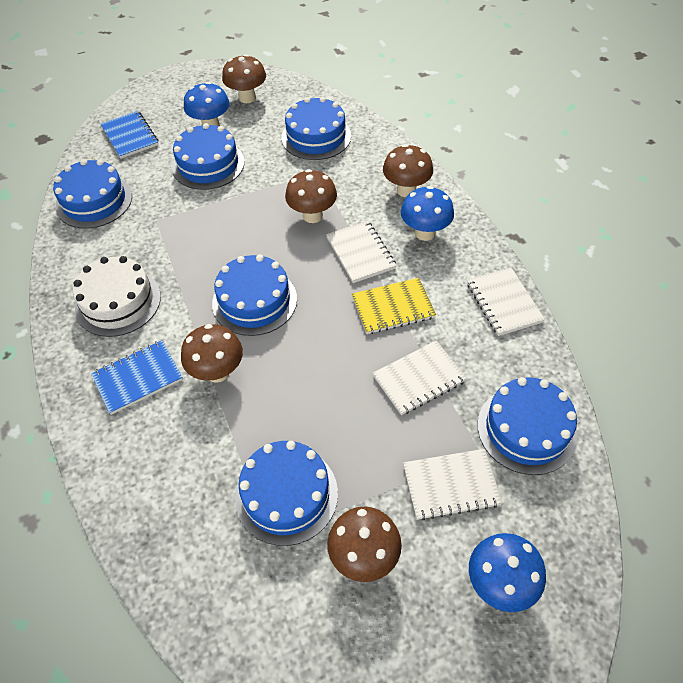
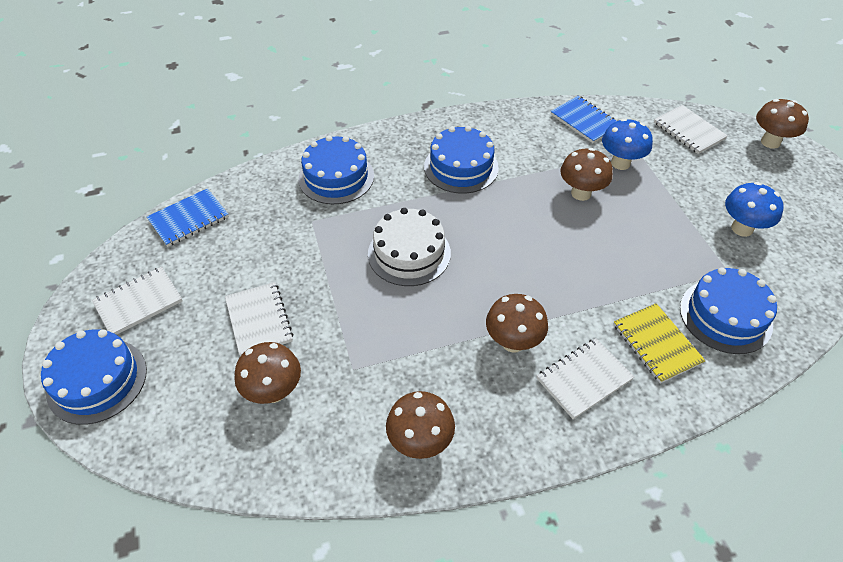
blue cake: [53,159,132,228] [172,123,245,190] [212,254,297,336] [235,441,338,546] [281,97,351,160] [478,377,577,475] = 6 -> [41,329,147,425] [298,135,374,204] [424,126,499,194] [680,267,777,354] = 4
blue mushroom: [184,82,230,126] [401,186,454,241] [469,533,546,612] = 3 -> [602,118,653,170] [725,182,784,237] = 2

